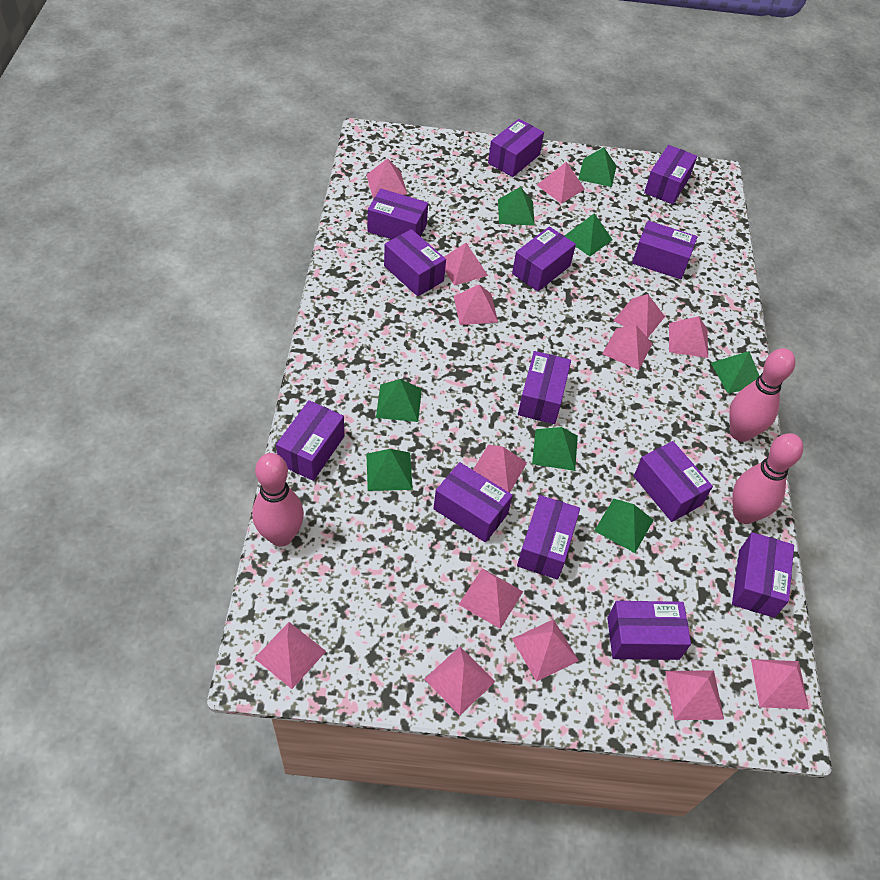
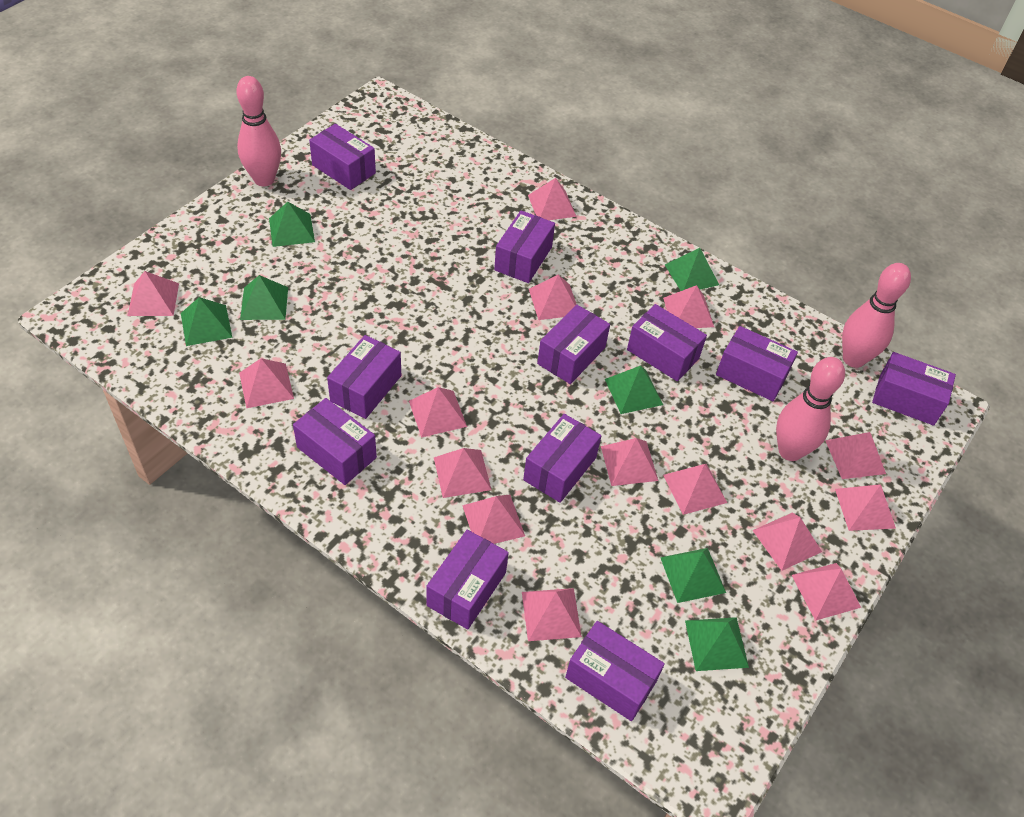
green pyramid: [366,449,413,491] [376,379,422,422] [498,187,535,226] [532,427,578,471] [565,213,613,256] [578,147,616,187] [594,498,653,553] [711,351,759,393] = 8 -> [181,297,232,346] [240,275,288,320] [269,202,315,247] [605,366,663,414] [660,548,726,603] [665,248,719,291] [685,617,749,671] = 7
pink pyramid: [254,622,326,689] [366,158,407,198] [424,647,496,715] [444,243,488,286] [454,284,498,325] [458,568,523,629] [473,445,527,493] [512,619,579,682] [537,162,585,204] [602,325,653,370] [613,294,665,338] [666,670,724,720] [669,316,708,358] [751,659,809,709] = 14 -> [128,271,179,316] [239,358,294,408] [409,387,467,438] [434,448,491,498] [462,495,525,544] [522,588,582,641] [528,178,577,220] [529,275,577,320] [601,438,658,486] [663,285,714,328] [663,464,727,515] [752,513,822,571] [792,563,861,621] [825,432,886,479] [835,484,896,531] = 15
purple box: [276,400,344,481] [368,188,428,239] [384,229,446,296] [433,462,513,542] [488,119,544,177] [512,227,576,292] [517,495,580,580] [518,351,571,424] [607,601,691,660] [632,221,697,279] [634,441,713,522] [644,145,697,204] [732,532,794,618] = 13 -> [293,398,377,485] [309,124,376,190] [327,335,401,419] [427,530,509,629] [494,210,555,283] [523,414,601,503] [537,305,610,384] [565,621,665,721] [627,304,707,381] [716,326,798,401] [872,352,956,426] = 11

